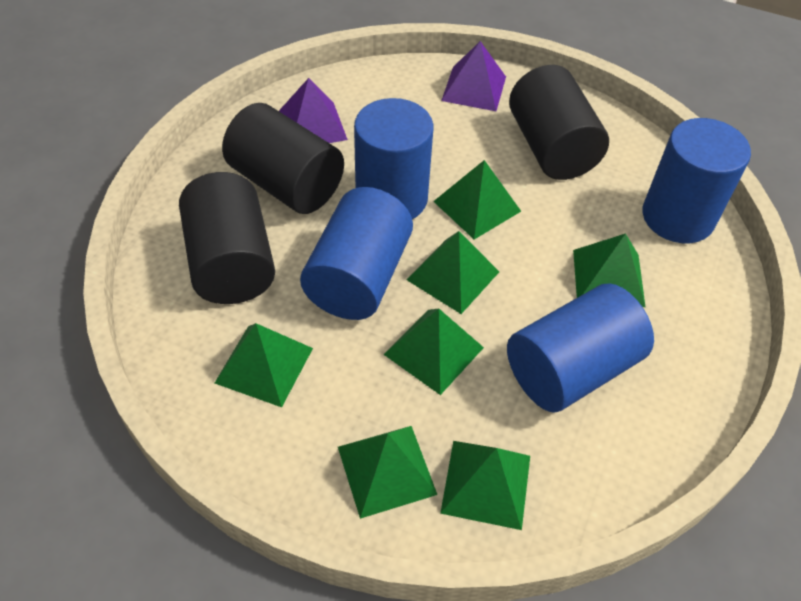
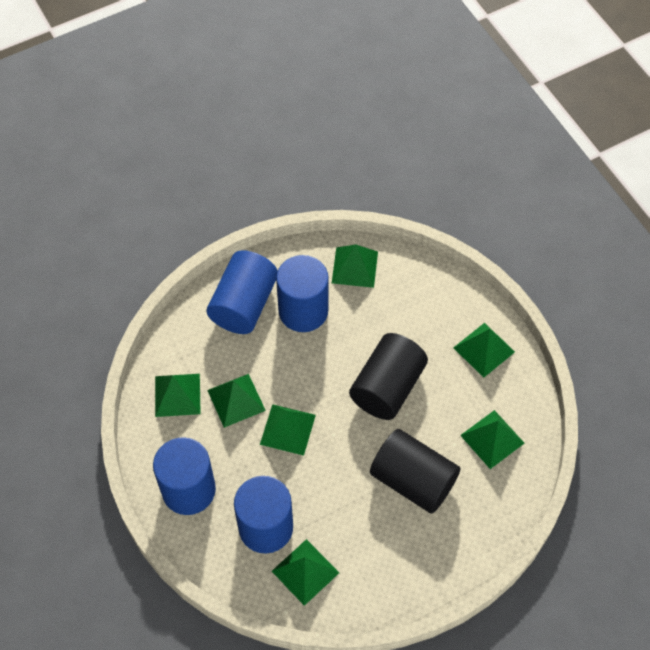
black cylinder: [179,172,275,304] [222,103,344,214] [509,65,609,180] = 3 -> [349,333,428,420] [370,429,460,514] = 2
purple pyramid: [279,78,348,143] [441,41,506,111] = 2 -> none = 0

